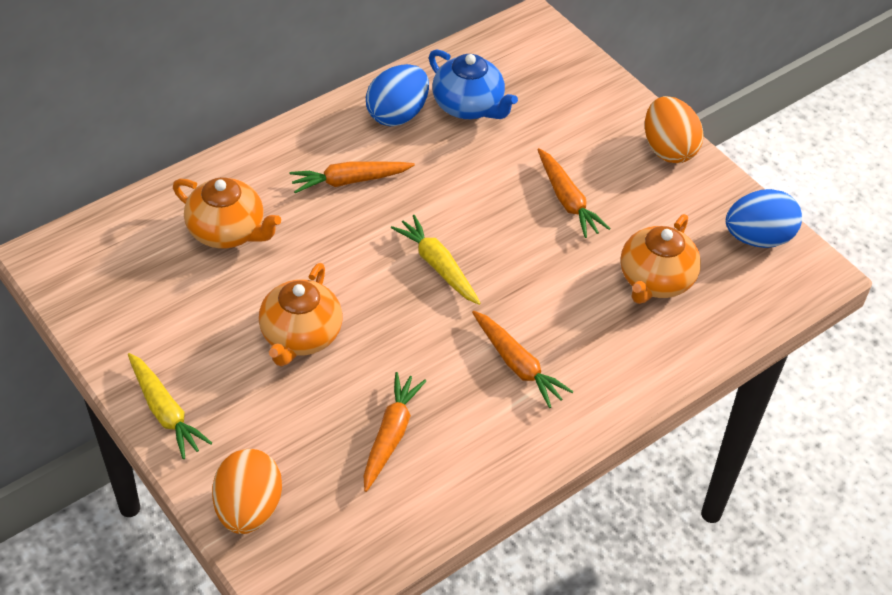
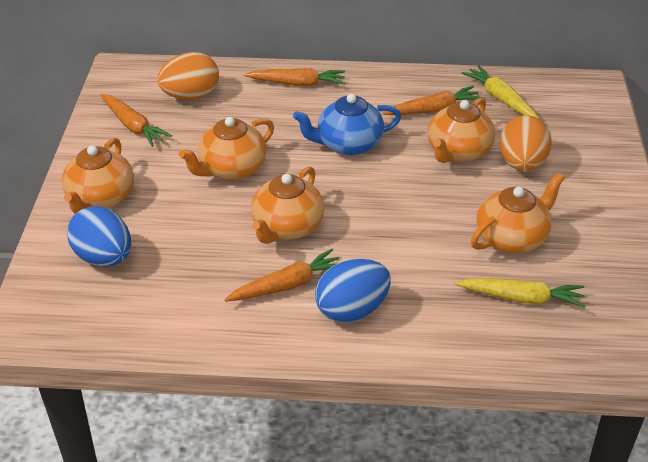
orange teapot: [173,177,281,248] [259,263,342,366] [620,214,701,304] = 3 -> [62,137,134,214] [179,117,274,180] [251,166,324,244] [428,97,495,163] [471,173,565,253] = 5

